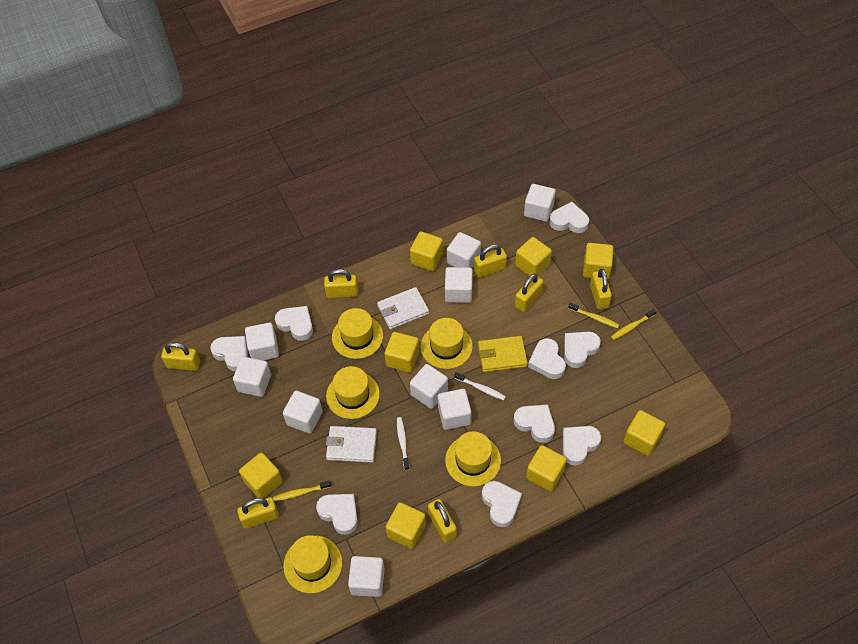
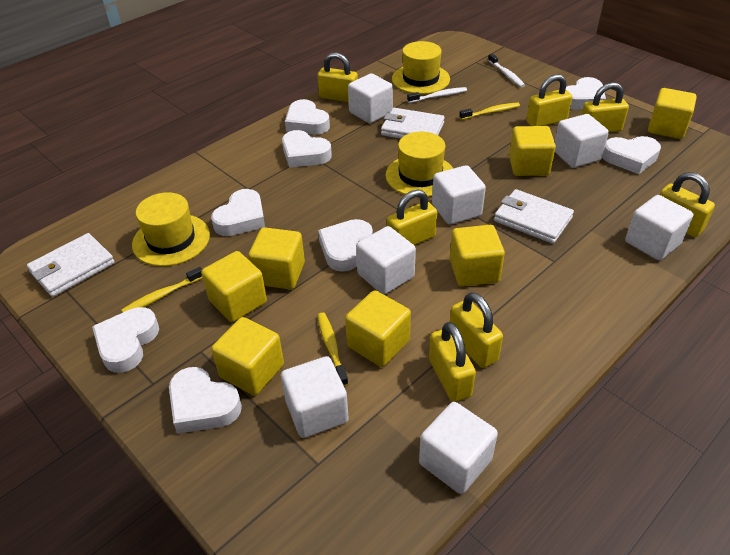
white cube: [233,357,271,397] [245,323,279,360] [283,391,323,434] [348,556,385,597] [410,364,448,409] [438,389,471,430] [445,267,473,303] [447,232,481,268] [524,184,556,222] = 9 -> [281,356,349,438] [348,73,393,123] [356,226,416,295] [419,402,498,494] [432,165,486,225] [555,114,609,168] [625,195,693,260] = 7
white heart: [210,336,248,371] [275,306,313,341] [316,494,358,535] [482,481,522,527] [514,404,555,443] [528,338,566,379] [549,202,589,233] [563,426,601,466] [564,331,601,368] = 9 -> [92,307,159,373] [169,367,242,434] [211,189,265,236] [282,130,332,168] [285,99,330,135] [318,219,373,272] [566,77,606,110] [602,136,661,174] = 8
white wallet: [326,426,377,463] [377,287,429,329] = 2 -> [27,233,115,297] [381,108,445,139] [494,189,574,244] = 3
yellow cube: [239,453,283,498] [384,332,419,373] [385,502,426,549] [410,232,443,271] [515,237,552,276] [526,445,567,492] [583,243,613,280] [623,410,665,456] = 8 -> [201,251,267,322] [211,317,284,396] [248,227,305,290] [345,290,411,367] [450,225,505,287] [509,126,556,176] [648,88,697,139] = 7
yellow hat: [283,535,342,594] [326,366,380,419] [332,308,383,359] [421,318,473,369] [445,431,501,487] = 5 -> [132,192,210,266] [385,131,453,197] [392,41,450,94] = 3
yellow wallet: [478,336,528,372] = 1 -> none = 0

